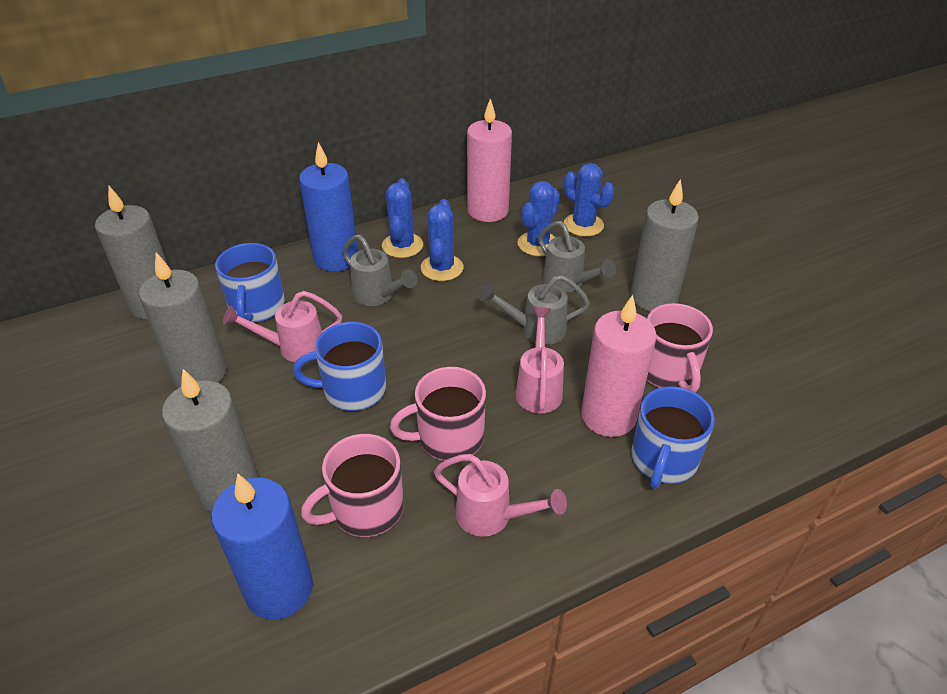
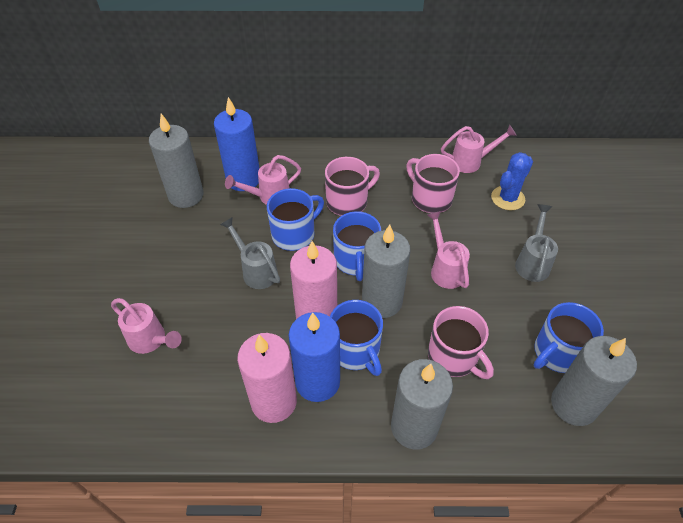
blue cactus: [382,178,423,258] [421,199,463,281] [518,181,560,256] [564,163,615,237] = 4 -> [491,152,533,210] = 1
blue mug: [215,243,285,322] [293,322,386,411] [631,386,715,489] = 3 -> [267,188,324,251] [330,300,383,376] [333,211,381,281] [534,302,604,373] = 4
grey watering can: [343,234,417,306] [479,275,590,345] [538,221,616,292] = 3 -> [220,217,280,289] [515,204,558,282] = 2
pink watering can: [223,291,342,362] [434,454,567,537] [515,307,564,413] = 3 -> [111,298,182,354] [225,155,301,205] [427,211,470,289] [441,125,517,173] = 4

